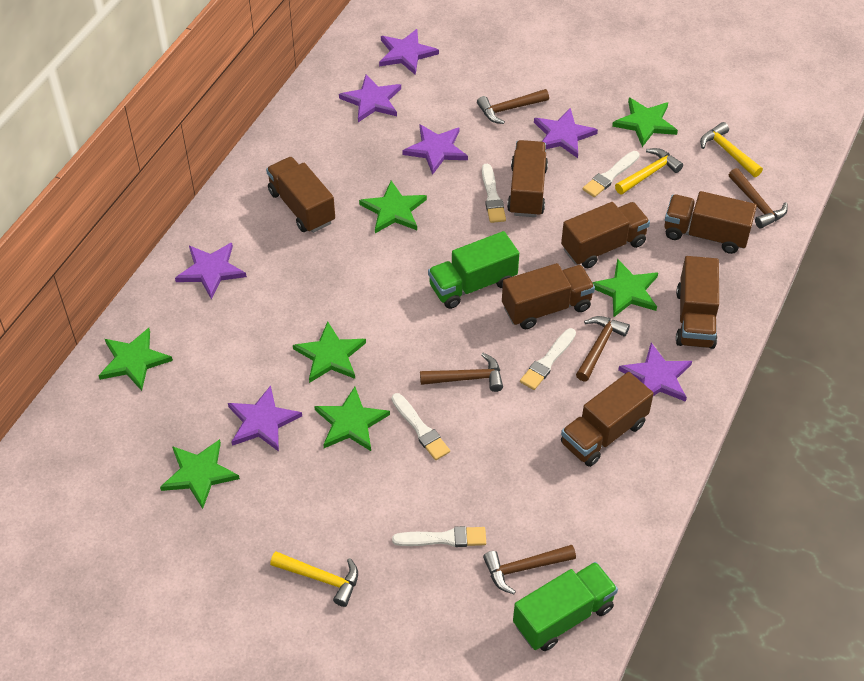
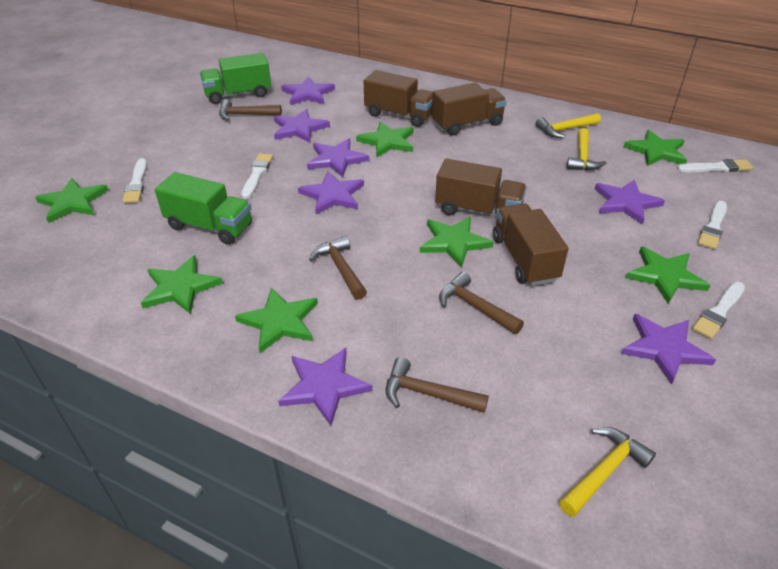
brown hammer: [420,353,503,392] [477,89,549,124] [483,545,576,594] [576,316,630,381] [729,168,788,229] = 5 -> [219,99,282,121] [309,236,367,300] [386,357,489,413] [439,272,524,334] = 4
brown truck: [266,157,335,233] [502,263,595,329] [507,140,548,217] [561,202,650,268] [561,372,654,467] [664,191,757,254] [676,256,719,349] = 7 -> [363,70,433,127] [431,83,507,135] [435,159,527,216] [493,203,568,286] = 4

